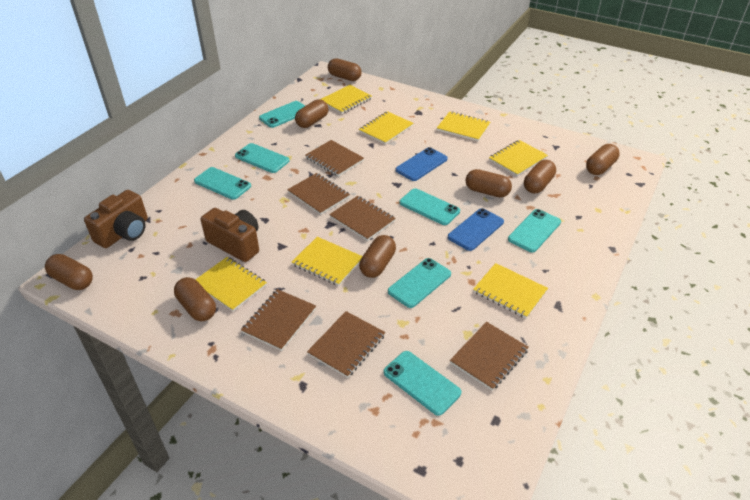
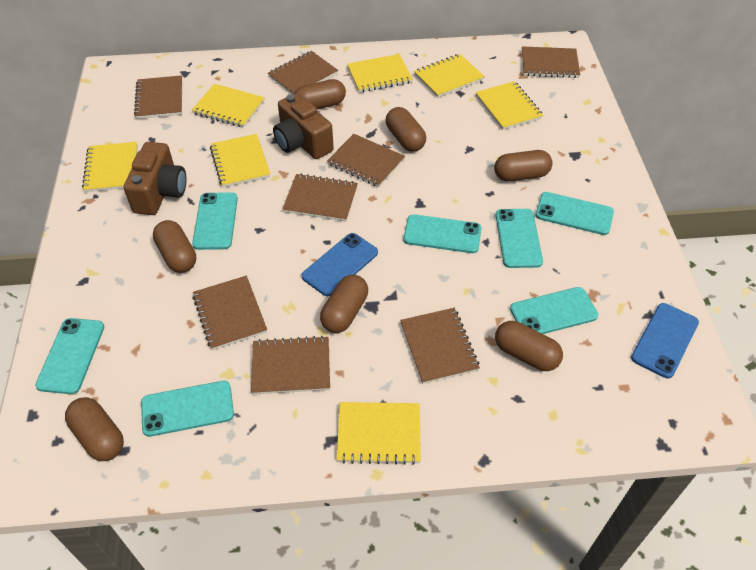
brown capsule: [45,254,93,290] [174,277,216,321] [295,99,328,128] [328,58,362,81] [359,235,396,278] [465,169,512,197] [524,160,556,193] [586,144,620,175] = 8 -> [65,397,124,461] [153,220,196,273] [294,79,346,109] [320,275,368,333] [386,107,426,152] [494,150,552,181] [495,321,563,371] = 7
brown notebook: [241,289,316,351] [287,173,350,215] [305,140,364,177] [307,311,386,378] [329,196,396,241] [450,322,529,391] = 6 -> [134,75,182,119] [193,276,267,350] [251,336,330,395] [268,51,338,94] [283,173,358,221] [327,134,405,187] [400,308,480,384] [522,46,580,78] = 8

